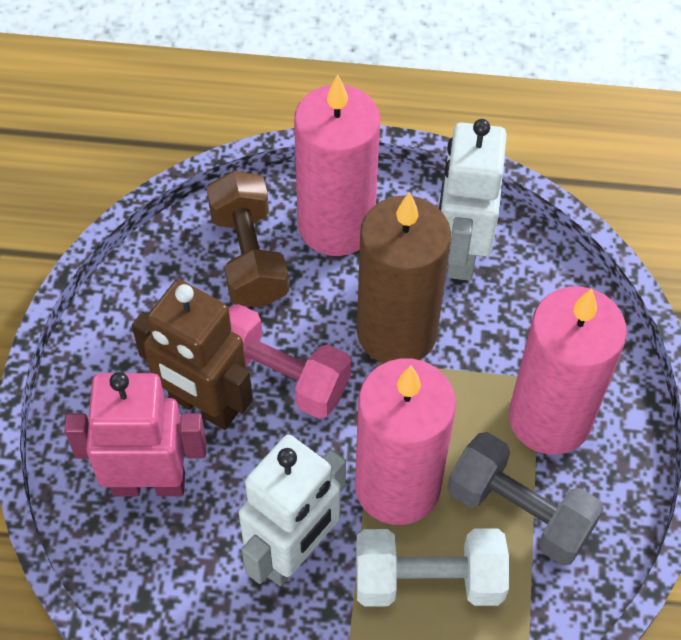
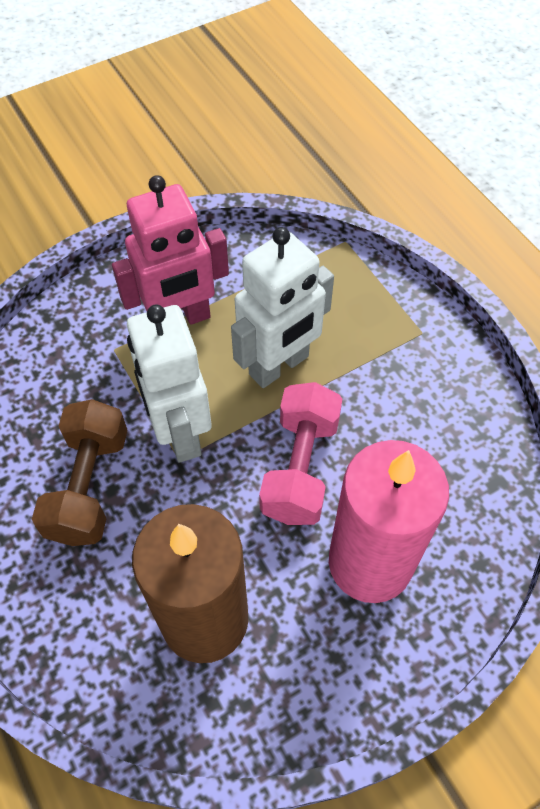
brown robot: [132,280,253,430] = 1 -> none = 0
grey dumbbell: [447,432,604,565] = 1 -> none = 0
pink candle: [294,74,380,256] [355,358,456,525] [509,286,627,455] = 3 -> [329,440,449,603] = 1
white dumbbell: [356,528,509,607] = 1 -> none = 0

